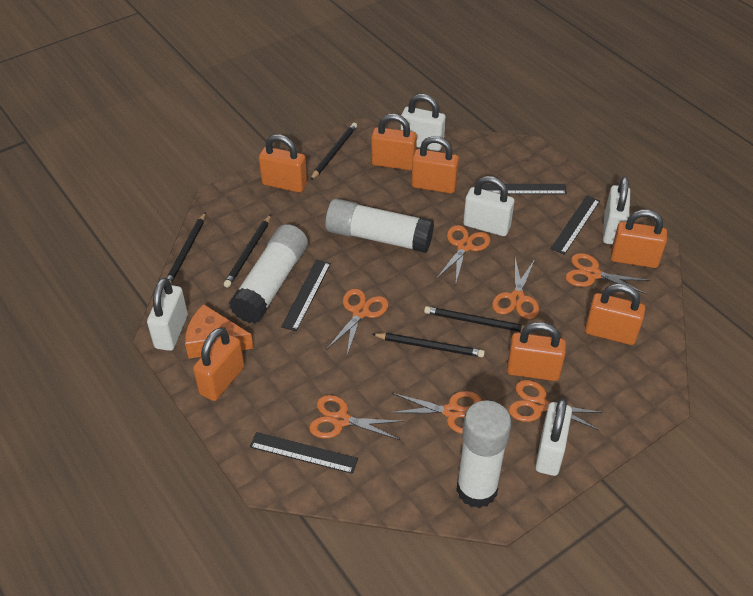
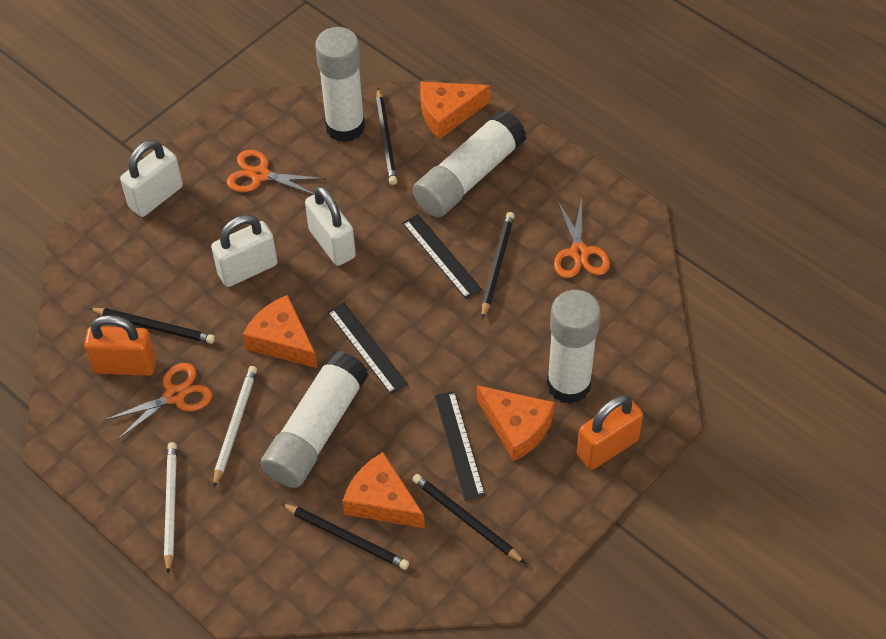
black ruler: [250,432,358,474] [281,259,331,331] [482,184,567,194] [551,195,600,255] = 4 -> [328,303,408,394] [402,214,482,299] [435,391,485,500] = 3
orange cheese: [185,304,254,359] = 1 -> [242,295,318,368] [343,452,425,528] [420,81,490,139] [477,385,555,461] = 4
orange padlock: [193,327,245,401] [259,134,307,193] [371,114,417,170] [412,136,459,194] [507,322,566,381] [585,283,646,345] [611,210,667,268] = 7 -> [84,315,156,376] [577,395,643,470] = 2
orange scissors: [309,395,405,440] [327,289,389,355] [389,391,482,434] [436,225,490,283] [492,258,539,319] [509,380,604,431] [566,253,650,294] = 7 -> [105,363,212,440] [226,150,326,195] [554,197,610,278] = 3
white glue stick: [229,224,308,323] [325,199,434,253] [456,400,512,508] = 3 -> [261,350,369,488] [315,27,365,142] [413,110,526,217] [547,290,601,404] = 4
white padlock: [147,278,188,351] [401,94,446,151] [463,176,514,236] [535,398,572,476] [603,177,630,245] = 5 -> [120,140,183,217] [211,215,278,287] [305,186,356,266] = 3
white pencil: none = 0 -> [164,442,177,574] [213,366,257,488] = 2

